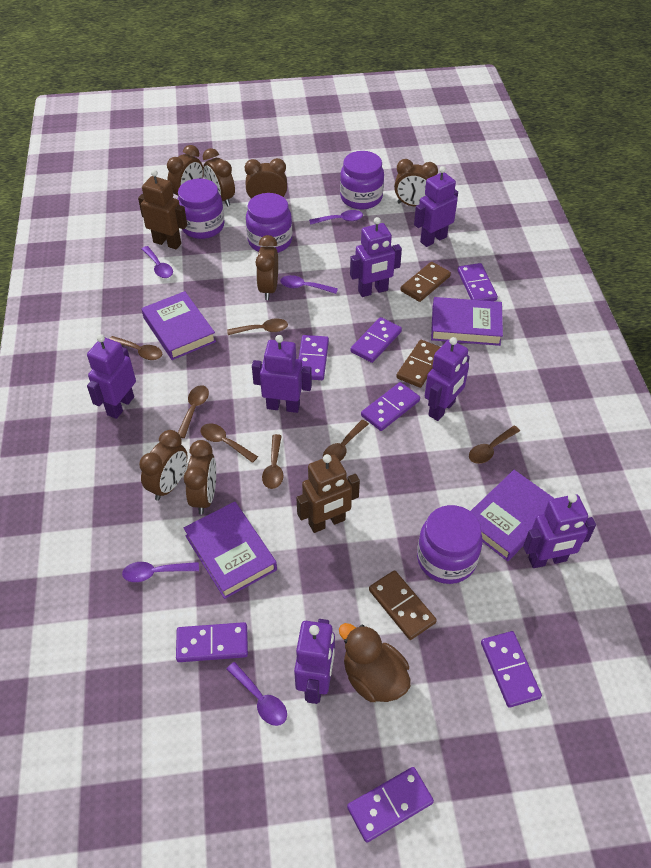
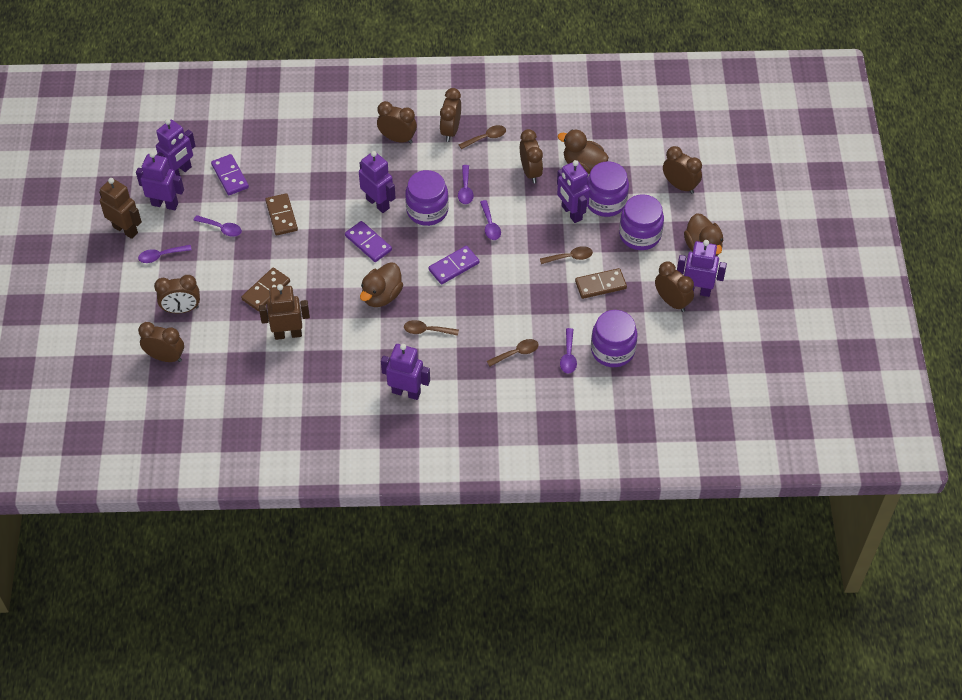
brown duck: [339,623,410,702] = 1 -> [360,262,403,307] [558,130,609,174] [684,213,723,256] = 3
brown spoon: [109,336,162,360] [178,385,209,438] [200,424,258,463] [227,319,288,335] [262,434,283,489] [323,420,369,461] [469,426,520,464] = 7 -> [404,320,459,336] [459,125,506,149] [487,339,539,367] [540,246,593,264] = 4
purple book: [141,291,216,360] [184,501,277,599] [431,297,503,346] [470,470,554,561] = 4 -> none = 0
purple domino: [176,622,248,662] [298,335,329,380] [347,767,434,842] [350,317,402,363] [361,382,420,431] [457,263,498,301] [481,631,542,708] = 7 -> [211,154,249,195] [345,221,392,262] [429,246,480,284] = 3
purple robot: [87,334,136,419] [252,335,312,413] [294,619,335,704] [350,217,402,297] [414,166,458,247] [425,337,470,421] [523,494,596,568] = 7 -> [136,152,184,210] [156,119,196,176] [359,151,396,213] [381,344,430,400] [557,160,590,223] [677,240,727,297] = 6

